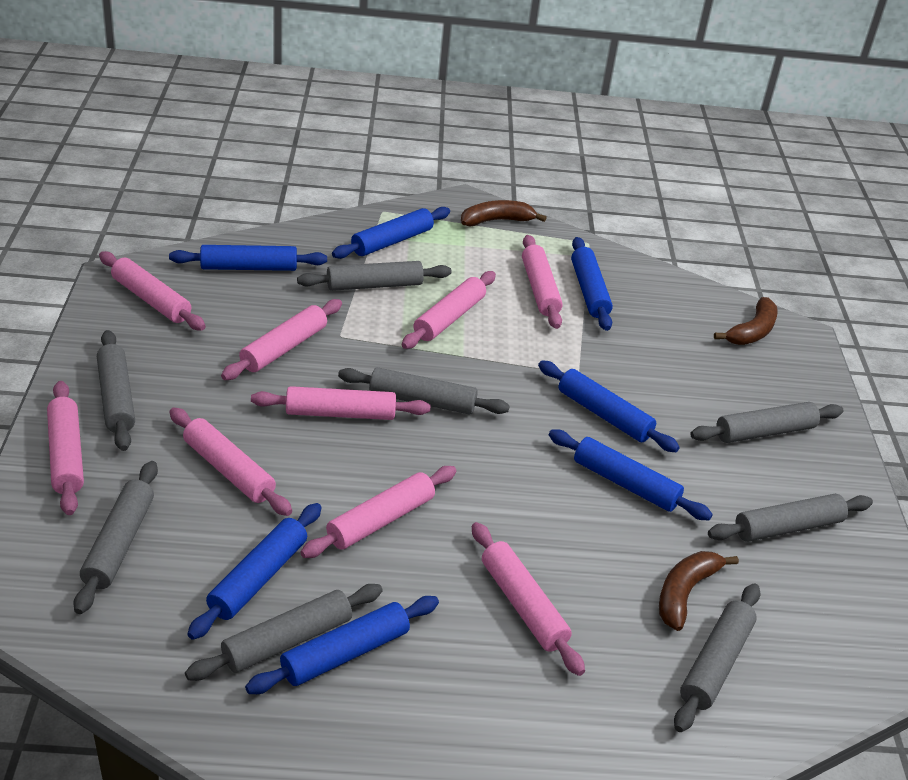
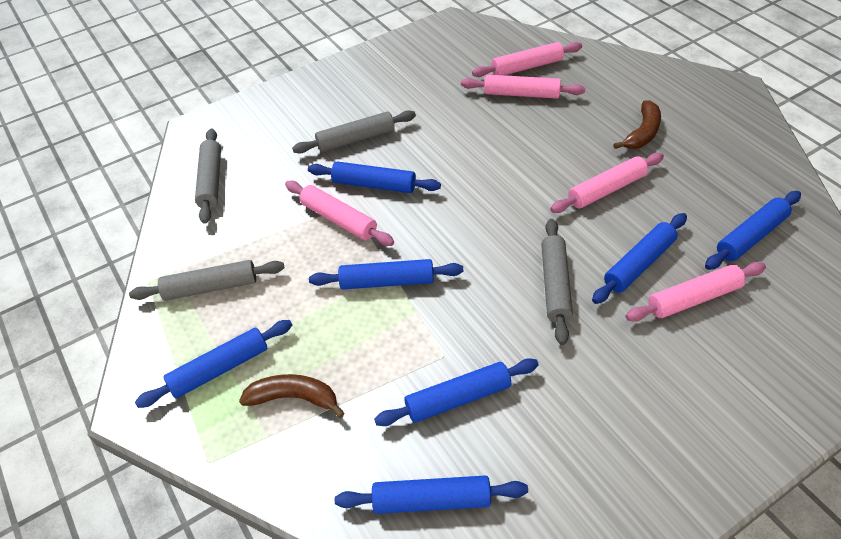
brown banana: [461,200,547,226] [659,551,739,631] [714,297,778,345] = 3 -> [239,374,345,418] [613,100,661,149] = 2
grey rolling pin: [73,461,158,614] [97,330,135,451] [185,584,383,681] [297,261,451,291] [338,367,510,415] [674,583,761,732] [690,402,843,443] [708,494,873,542] = 8 -> [129,260,284,300] [195,129,221,224] [292,110,416,153] [541,219,573,345] = 4
pink rolling pin: [47,381,84,515] [99,251,206,330] [169,407,292,516] [221,299,342,380] [251,386,430,420] [300,466,456,558] [402,271,496,349] [472,522,585,676] [522,235,563,329] = 9 -> [285,181,394,246] [461,75,585,99] [472,42,582,77] [550,153,664,213] [626,262,766,322] = 5

